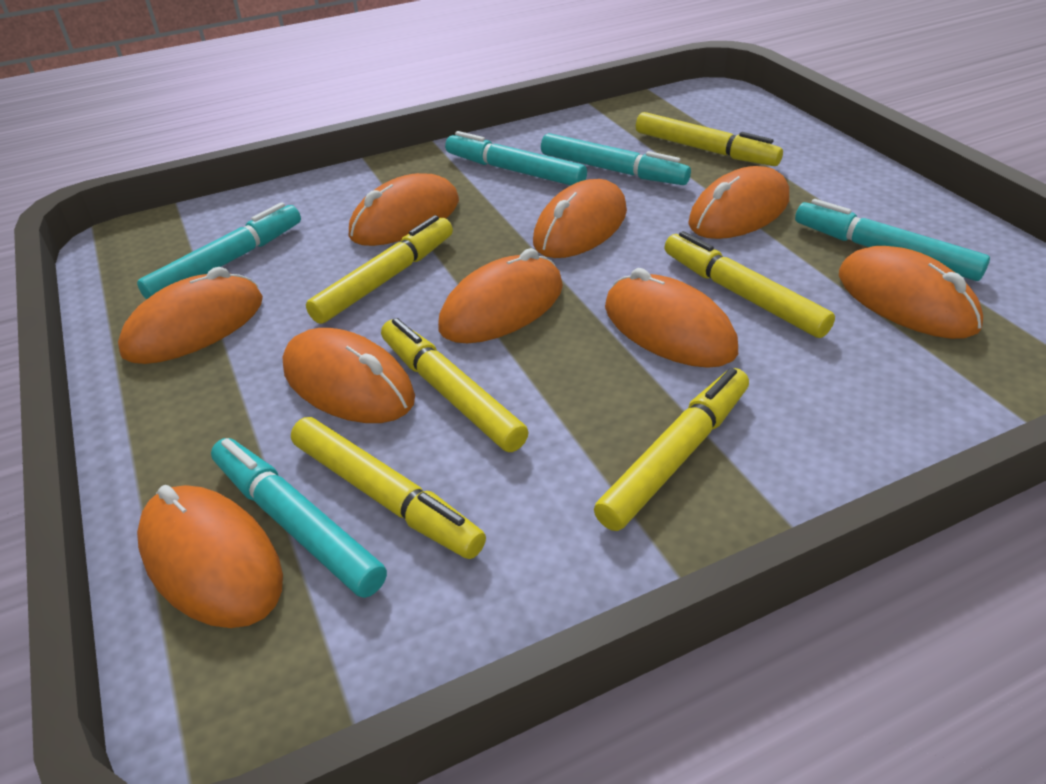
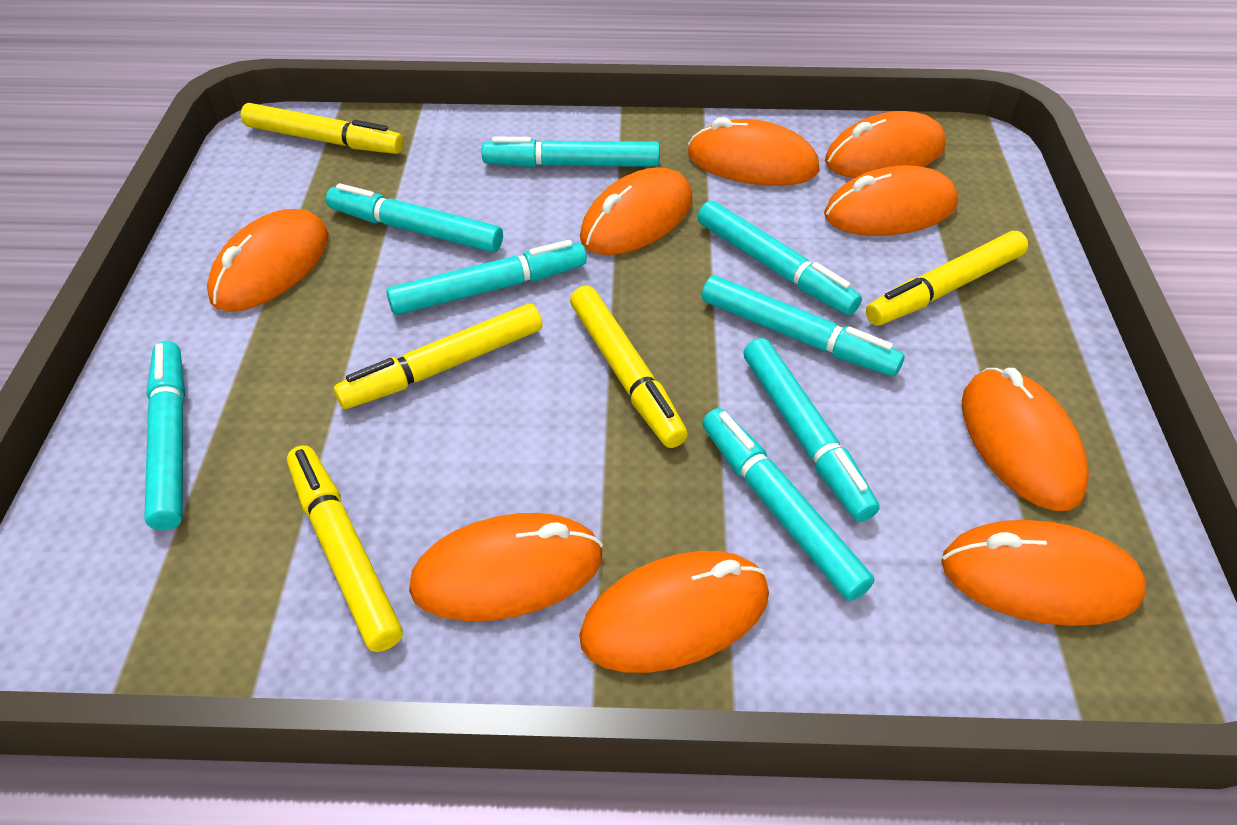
turquoise marker: [137,202,301,300] [211,438,387,598] [445,131,587,185] [541,133,691,185] [795,199,990,281] = 5 -> [144,341,185,530] [326,183,503,252] [386,240,587,315] [482,137,660,167] [698,201,862,315] [702,275,904,376] [702,408,874,601] [743,338,880,522] = 8
yellow marker: [291,417,486,559] [306,215,453,324] [381,318,529,452] [594,368,749,531] [636,112,783,166] [664,231,835,338] = 6 -> [241,103,404,154] [287,445,403,652] [334,304,542,409] [570,285,688,448] [866,231,1028,326] = 5

